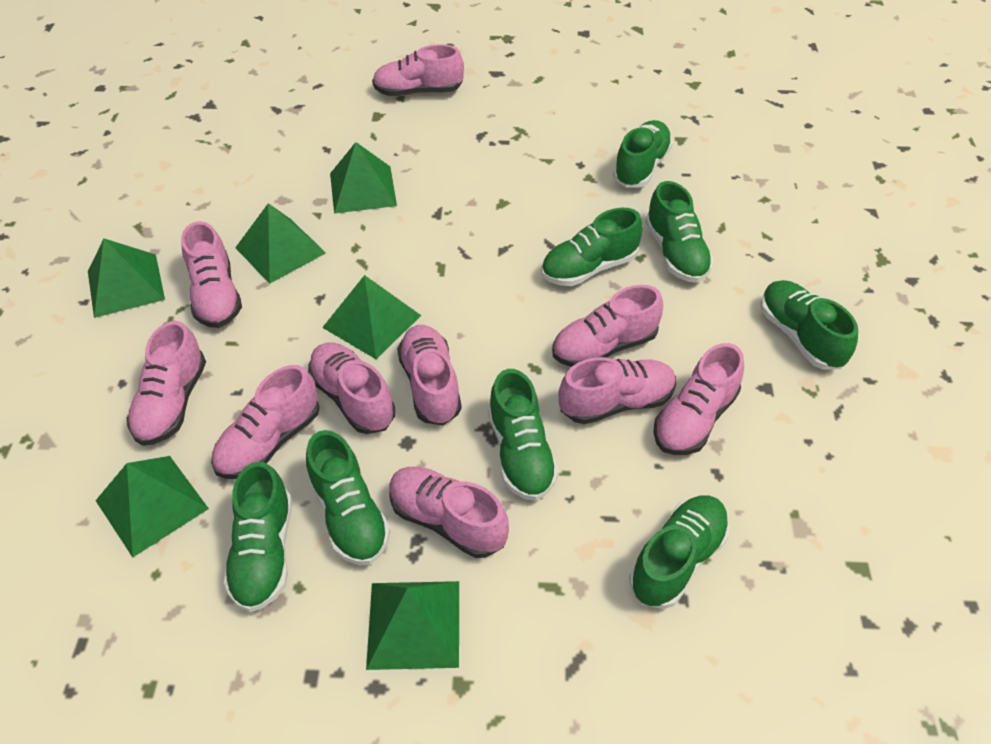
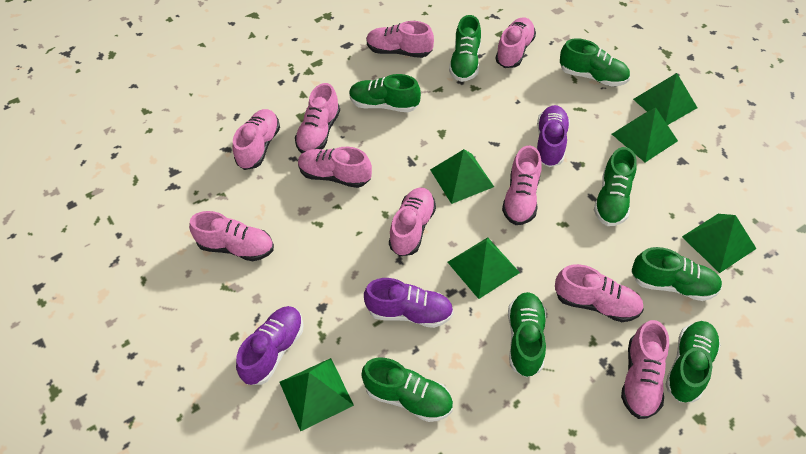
purple shoe: none = 0 -> [236,306,304,385] [364,278,453,328] [536,105,570,167] = 3

